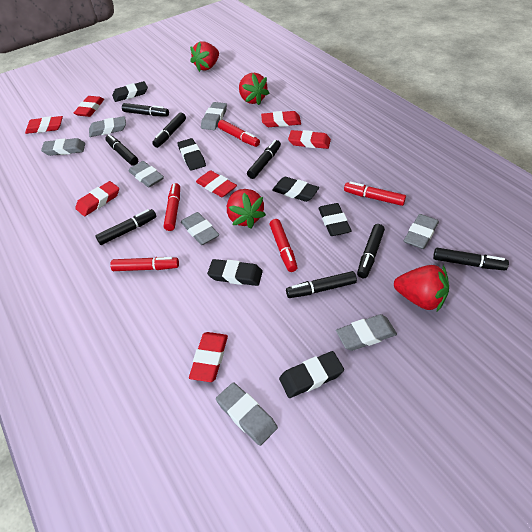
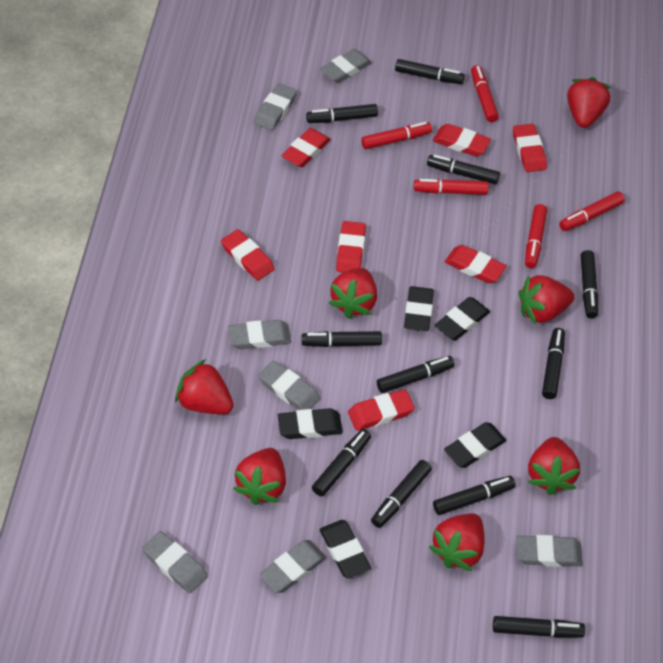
black eraser: [112,81,148,102] [177,138,206,171] [207,259,263,286] [272,177,319,202] [279,351,344,398] [318,203,351,236] = 6 -> [278,408,343,439] [319,520,371,579] [404,286,434,331] [434,297,490,340] [444,422,506,468] = 5
black marker: [95,209,156,245] [105,134,138,166] [122,103,169,117] [152,112,186,148] [247,140,281,179] [286,271,357,298] [357,224,385,278] [433,248,509,270] = 8 -> [302,331,382,347] [306,104,378,123] [312,429,371,497] [371,460,432,528] [377,356,455,393] [395,59,465,84] [427,155,500,184] [433,476,515,515] [493,616,585,638] [542,328,565,399] [581,250,598,318] = 11
grey eraser: [41,138,85,156] [89,116,126,137] [129,161,164,187] [181,212,219,245] [201,102,227,130] [216,382,278,446] [336,314,397,351] [404,214,439,249] = 8 -> [142,531,208,593] [228,320,291,349] [254,83,297,131] [258,361,320,410] [259,540,326,593] [320,49,372,83] [516,535,583,567] = 7
red strawberry: [190,41,219,72] [227,189,266,229] [239,73,269,105] [394,265,449,313] = 4 -> [175,359,234,414] [233,448,286,505] [329,268,377,319] [429,513,485,571] [518,275,574,325] [528,437,580,495] [567,77,611,128] = 7

